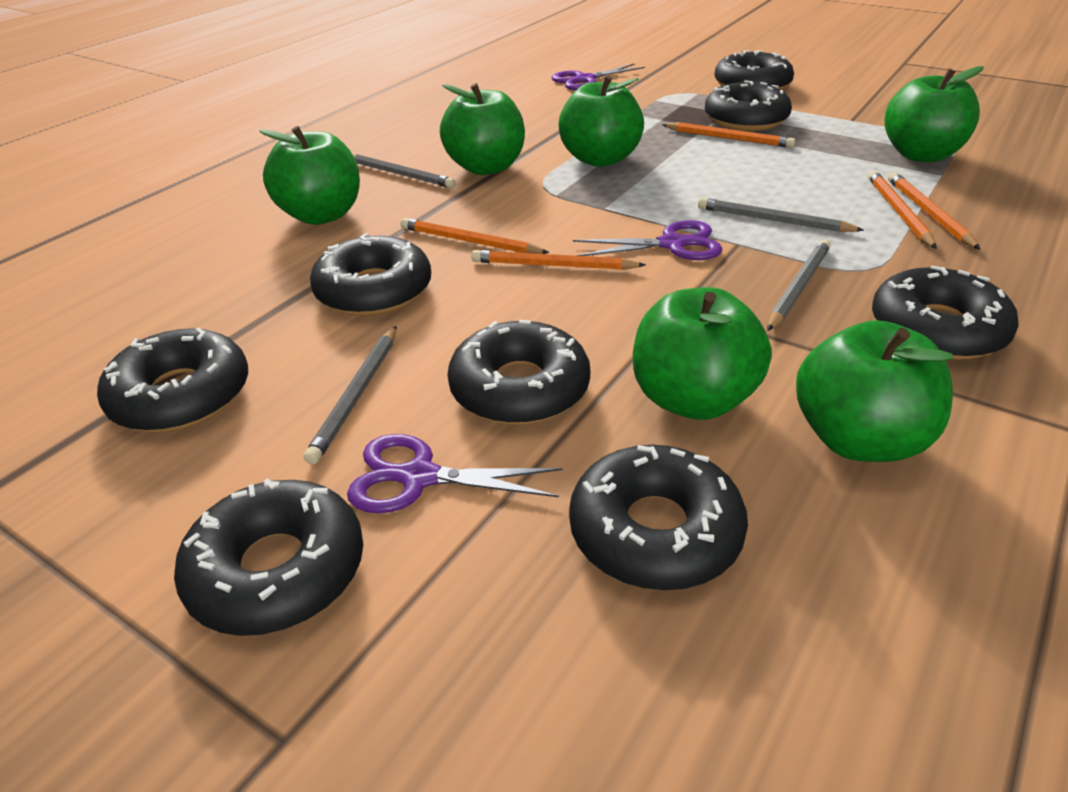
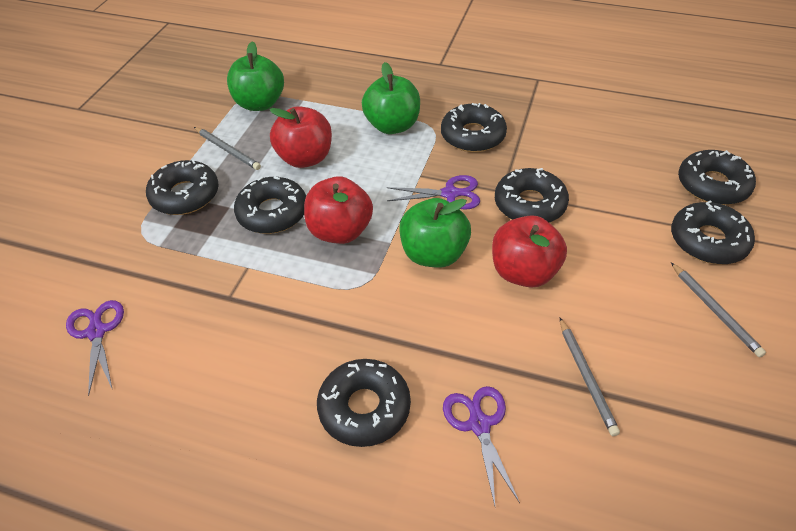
black donut: [97,328,248,432] [174,478,363,636] [310,233,431,316] [447,320,590,425] [569,445,748,590] [705,80,792,131] [715,50,794,90] [872,265,1019,360] = 8 -> [146,160,219,215] [234,177,306,234] [317,359,411,447] [441,103,507,152] [495,168,569,223] [671,200,755,264] [678,150,756,205] = 7
green apple: [259,126,360,225] [440,83,525,175] [559,75,644,167] [633,287,772,420] [796,320,953,462] [885,66,984,162] = 6 -> [227,41,284,111] [362,62,420,134] [400,198,471,268] = 3
grey pencil: [304,326,397,464] [353,154,456,188] [698,197,864,232] [767,240,831,331] = 4 -> [194,127,261,170] [560,318,620,436] [671,262,766,358] = 3
orange pencil: [401,218,550,254] [471,250,646,270] [662,122,795,148] [868,171,937,249] [888,172,981,250] = 5 -> none = 0
red apple: none = 0 -> [269,106,332,168] [304,176,373,244] [492,215,567,287] = 3

